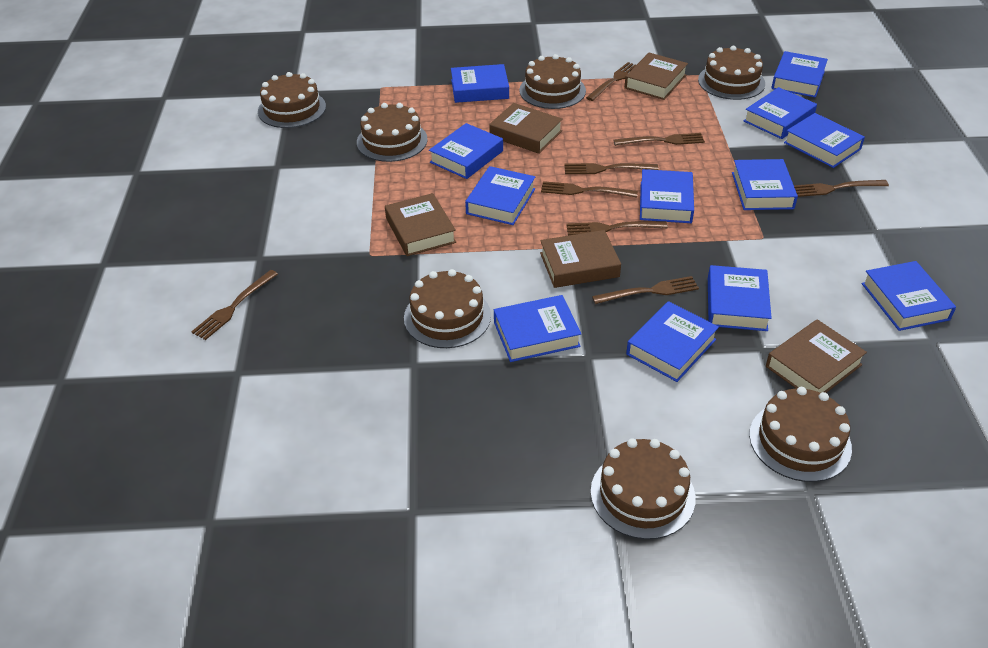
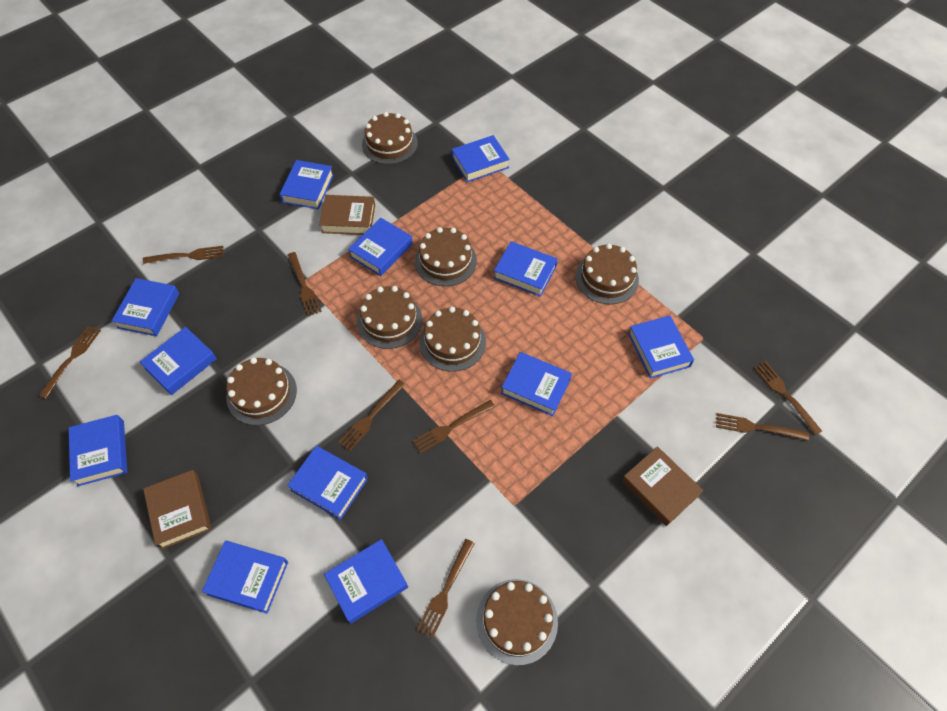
brown book: [385,193,456,256] [489,103,563,154] [540,230,621,288] [625,53,688,100] [766,319,867,393] = 5 -> [143,470,212,549] [319,195,375,235] [622,446,703,526] = 3

